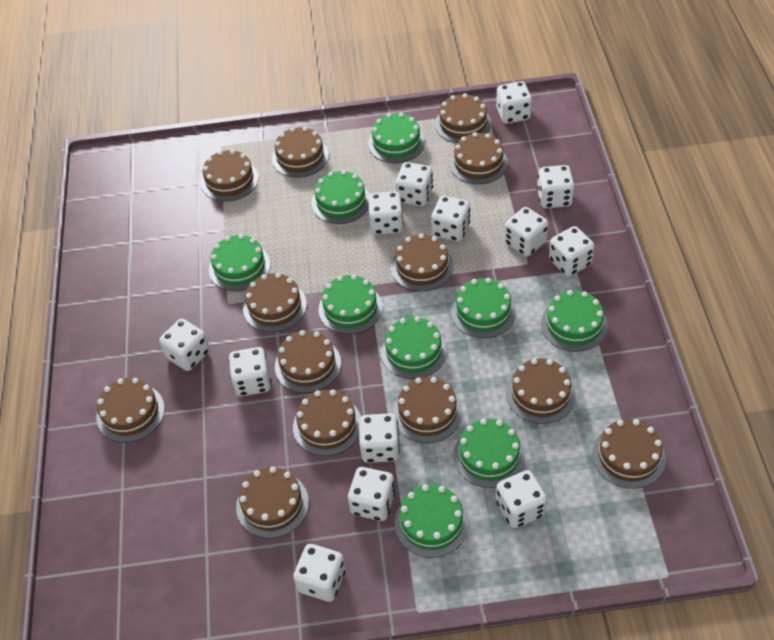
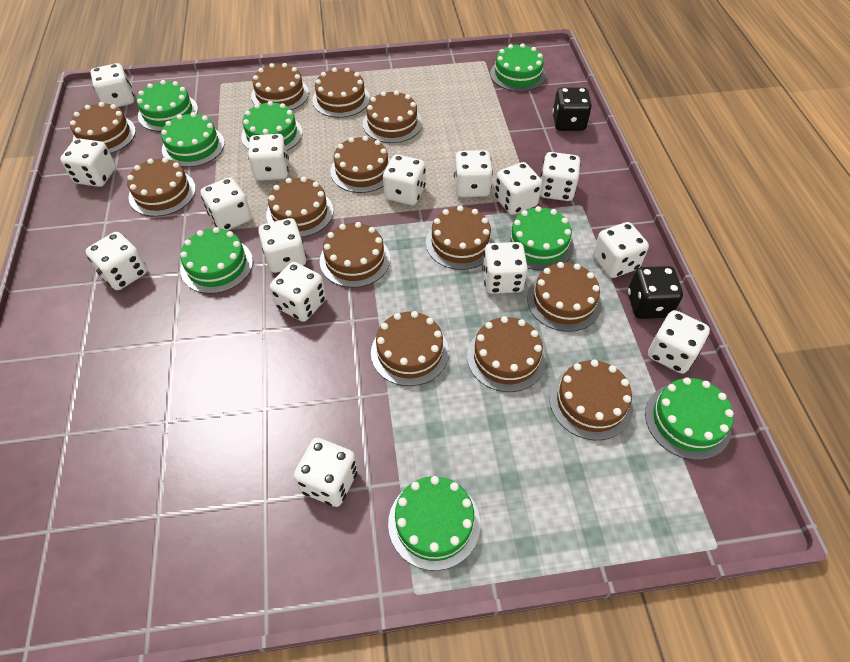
black dice: none = 0 -> [552,87,592,131] [628,266,683,319] = 2
green cake: [209,234,270,291] [312,170,370,224] [318,274,382,334] [368,113,425,163] [380,316,447,379] [395,485,469,558] [451,278,516,338] [453,419,525,488] [541,290,608,352] = 9 -> [137,80,198,132] [161,112,224,167] [180,227,253,294] [241,101,302,151] [388,476,480,571] [490,43,546,92] [504,206,574,271] [645,377,734,460] = 8
white dice: [159,319,210,371] [229,347,271,396] [293,544,346,602] [348,467,395,521] [359,413,400,463] [368,191,404,235] [395,162,433,206] [431,196,470,242] [496,81,532,124] [496,470,547,528] [504,207,548,257] [537,165,574,209] [549,226,594,277] = 13 -> [60,138,116,187] [86,232,147,290] [91,63,134,107] [200,177,252,230] [248,134,289,181] [258,218,306,273] [270,262,326,322] [294,438,358,507] [383,155,426,205] [454,150,493,197] [482,242,528,294] [494,162,542,215] [540,152,581,201] [593,222,649,278] [648,310,710,374] = 15

